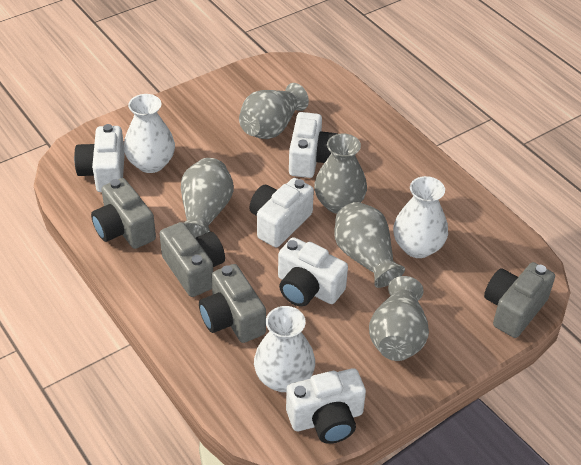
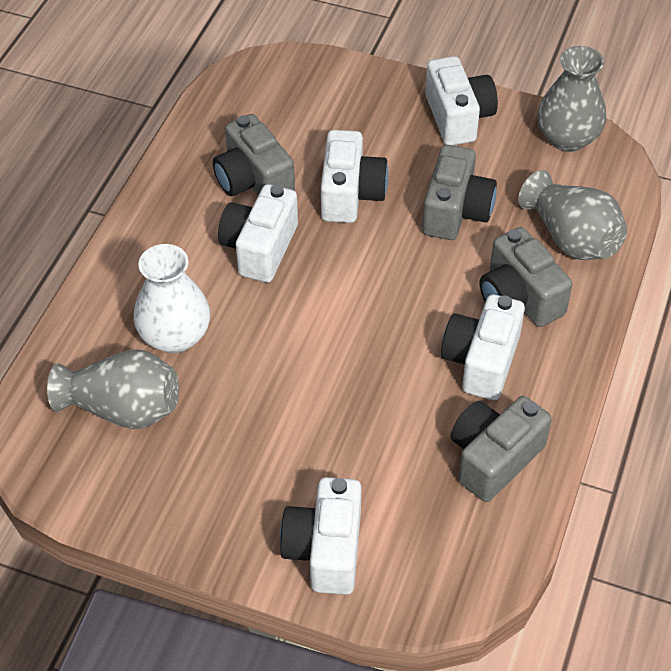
grey vase: [181,158,234,238] [239,83,309,139] [314,133,367,214] [334,202,405,288] [369,276,429,361] = 5 -> [47,349,179,429] [519,170,627,260] [538,46,606,152] = 3
white vase: [124,94,175,173] [254,306,315,392] [393,176,448,258] = 3 -> [134,244,210,353] = 1

